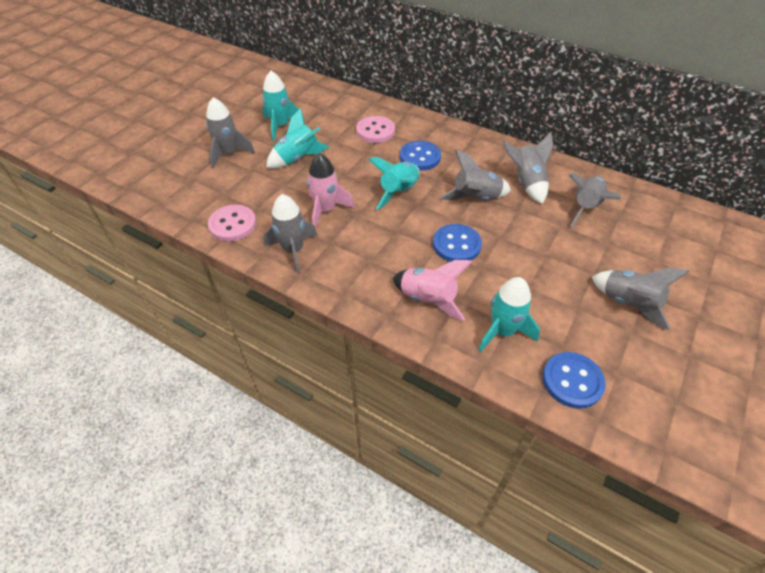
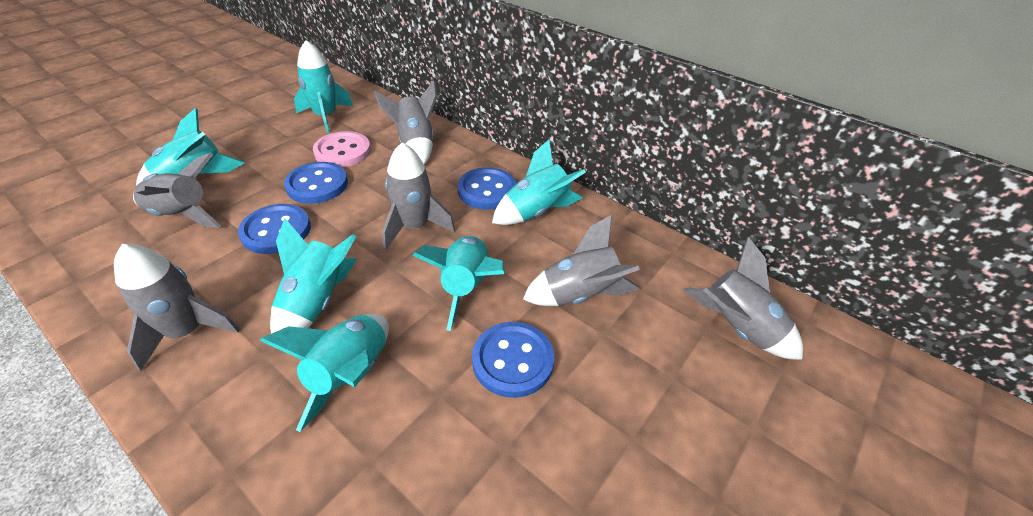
blue button: [400,141,441,170] [433,224,482,262] [543,352,606,409] = 3 -> [238,204,311,254] [284,162,348,204] [458,167,516,209] [472,322,554,398] = 4
pink button: [208,205,256,242] [356,116,395,143] = 2 -> [313,131,371,167] = 1
pink rocket: [307,153,355,228] [393,260,472,321] = 2 -> none = 0
turquoise rocket: [262,71,305,141] [266,108,329,168] [368,157,420,210] [479,277,540,352] = 4 -> [136,108,245,186] [259,314,389,432] [270,218,357,334] [294,40,354,133] [412,236,505,331] [492,140,586,225] = 6

